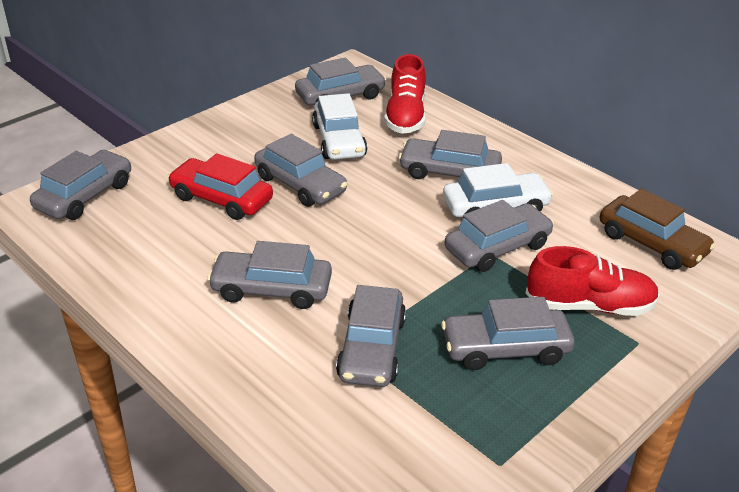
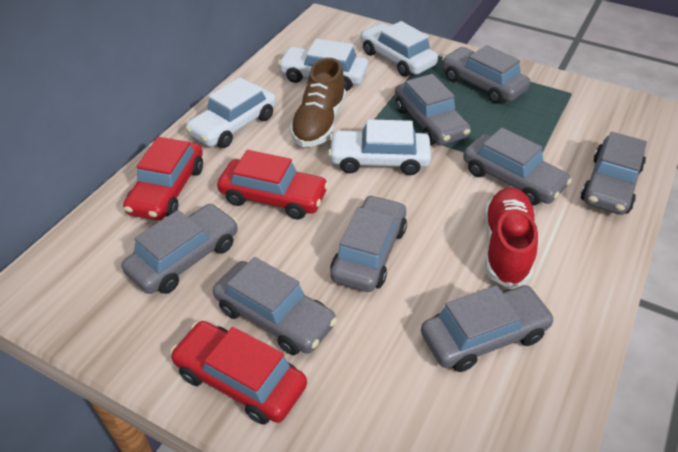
brown car: [600,189,716,270] = 1 -> none = 0
brown shoe: none = 0 -> [290,58,346,147] = 1
red car: [168,153,273,220] = 1 -> [123,137,203,221] [170,321,307,425] [217,150,329,220] = 3
red shoe: [384,54,426,134] [526,246,660,316] = 2 -> [484,187,538,288] = 1
white car: [312,93,367,160] [443,163,553,218] = 2 -> [185,77,276,148] [278,39,368,91] [328,119,431,175] [360,21,438,77] = 4

